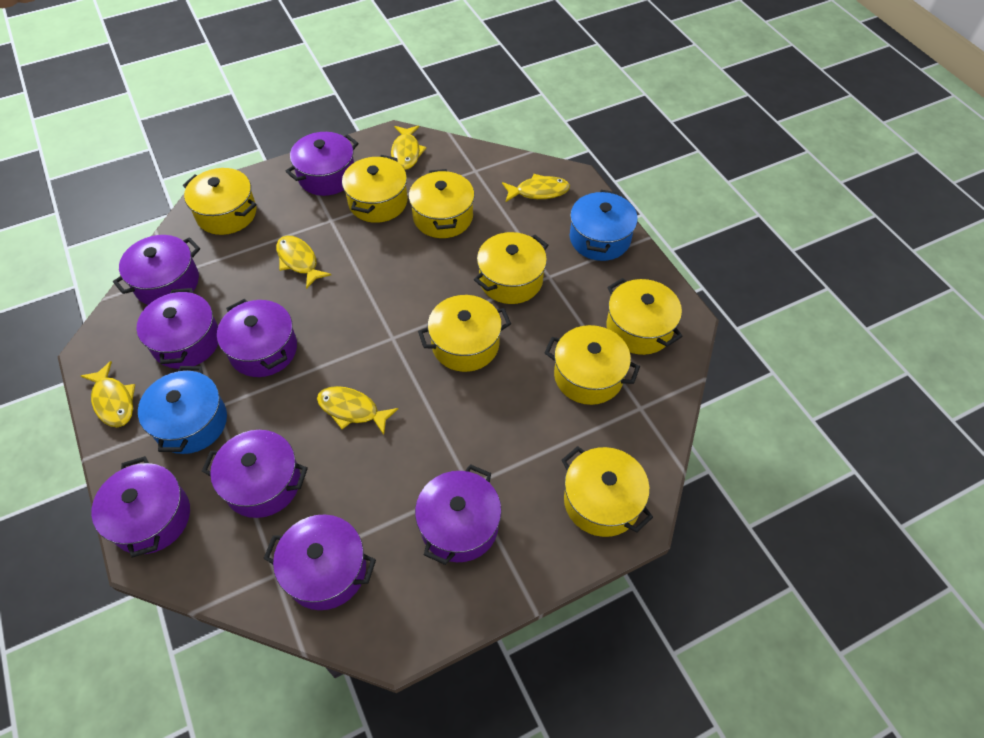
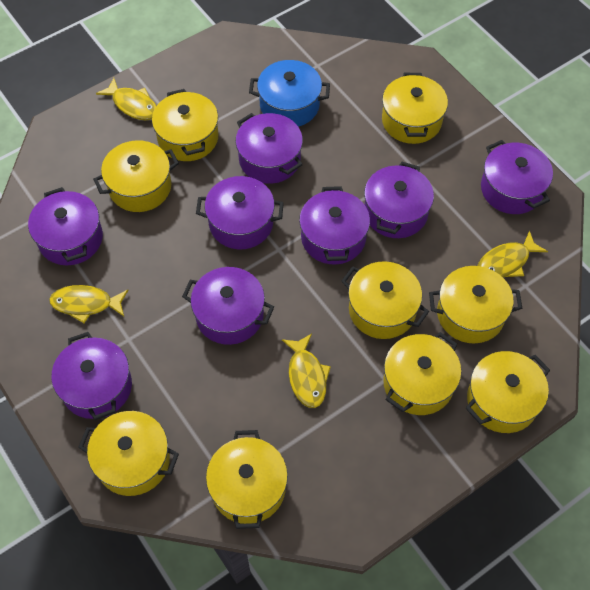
blue pot: [138,366,227,454] [570,190,638,261] = 2 -> [249,60,330,127] = 1
yellow fish: [81,361,135,427] [276,235,331,289] [317,386,398,435] [391,126,426,170] [502,174,570,202] = 5 -> [49,285,128,323] [96,78,156,120] [282,334,331,408] [478,230,548,277] = 4
yellow pot: [183,168,256,235] [342,155,408,223] [409,169,475,238] [418,295,511,372] [474,232,548,304] [544,325,640,405] [561,446,653,537] [606,278,683,355] = 8 -> [78,411,179,496] [93,140,179,212] [152,89,218,161] [206,430,288,529] [341,261,429,339] [382,73,448,144] [383,332,461,415] [429,266,522,344] [466,351,550,433] = 9

